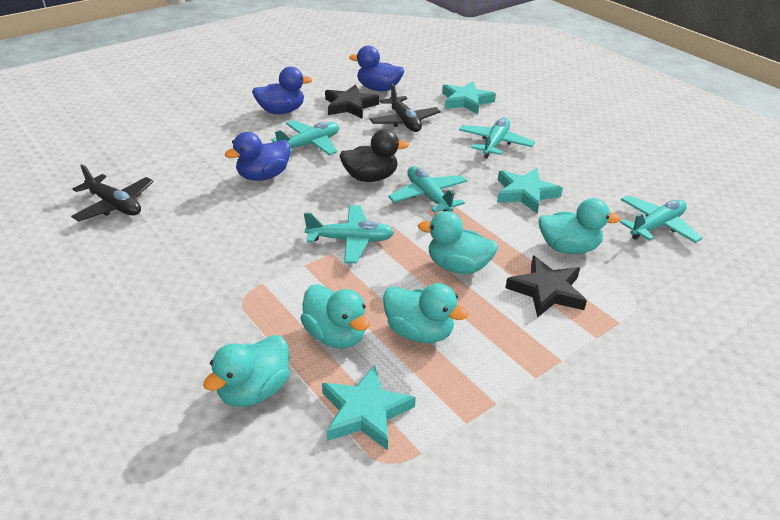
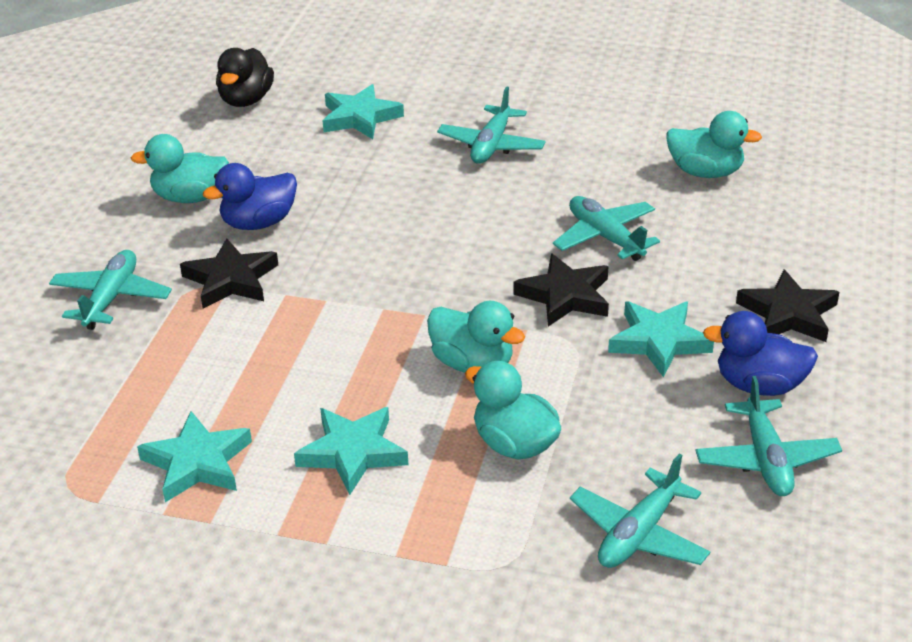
black plane: [71,164,154,221] [370,83,441,132] = 2 -> none = 0
black star: [325,84,379,119] [505,256,587,318] = 2 -> [180,239,278,309] [513,253,609,327] [736,269,839,342] = 3
blue duck: [225,132,291,181] [252,67,312,114] [349,46,404,91] = 3 -> [203,163,297,230] [703,311,818,396] = 2
turquoise duck: [203,335,290,407] [300,284,370,348] [383,283,468,343] [418,211,498,274] [538,198,621,254] = 5 -> [131,134,229,203] [427,301,525,373] [465,361,561,459] [666,111,762,178] = 4
turquoise star: [322,365,416,450] [442,81,496,114] [497,168,563,213] = 3 -> [137,411,252,502] [294,407,408,495] [323,84,404,139] [608,301,714,378] = 4

